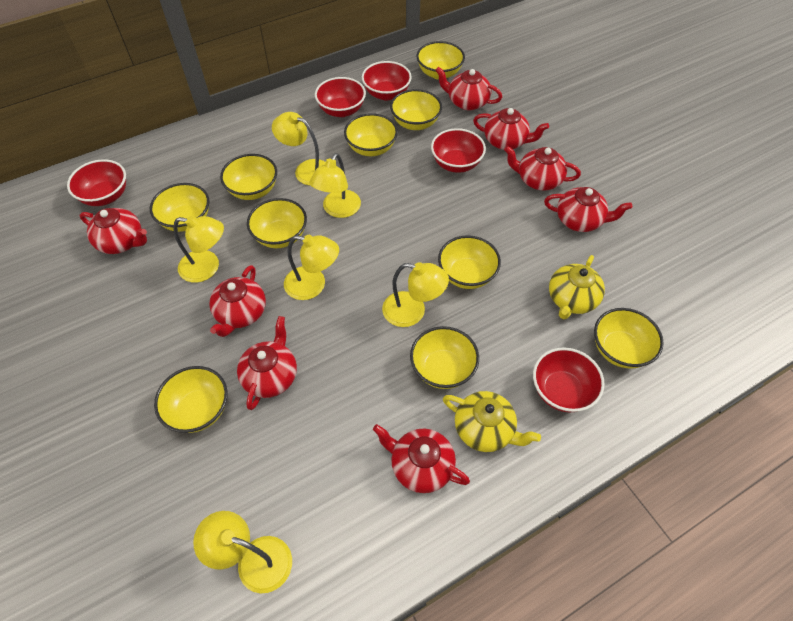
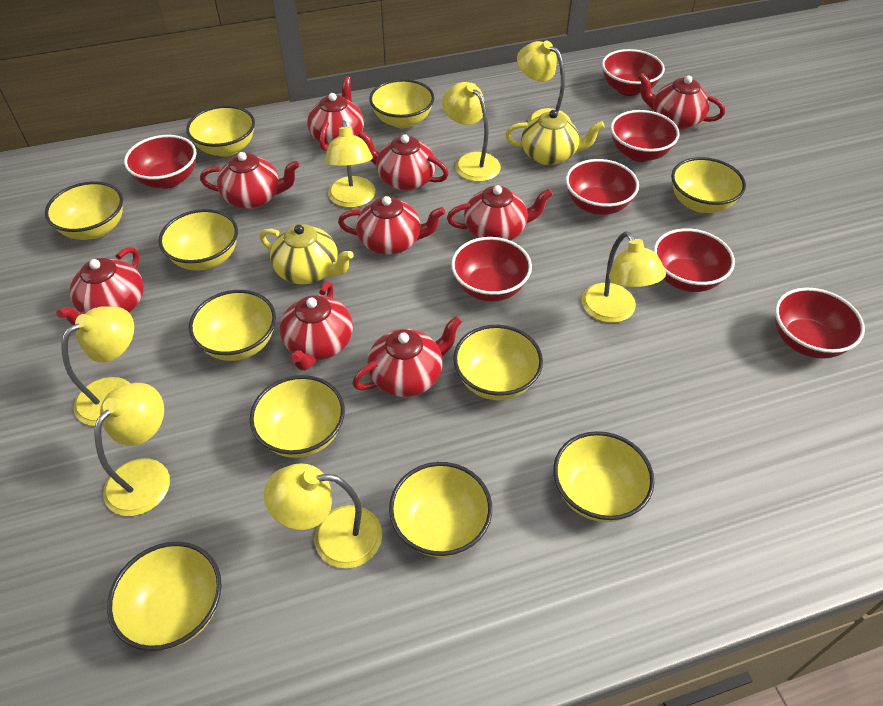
red bowl: [67,159,126,206] [315,77,366,117] [362,61,412,100] [431,128,486,173] [533,347,605,413] = 5 -> [124,135,196,189] [451,237,532,301] [566,159,639,215] [602,49,665,96] [610,110,680,162] [653,228,735,292] [775,288,865,359] = 7
red teapot: [80,208,147,254] [209,265,266,337] [237,316,297,410] [373,424,470,493] [435,67,502,111] [473,108,549,150] [504,146,581,191] [544,187,632,232] = 8 -> [56,247,144,325] [200,152,299,209] [280,281,353,371] [307,76,364,151] [338,196,445,255] [352,316,462,397] [358,131,449,191] [447,185,553,241] [638,73,725,130] = 9
yellow bowl: [150,183,209,232] [154,366,227,433] [220,154,277,200] [247,198,307,248] [344,113,398,156] [390,89,442,130] [410,326,479,389] [417,41,465,80] [438,235,501,289] [594,308,664,369] = 10 -> [45,181,123,240] [107,542,222,651] [158,209,238,271] [186,105,255,157] [189,290,276,361] [250,375,345,458] [369,79,434,128] [389,462,492,557] [453,325,543,400] [553,431,654,522] [671,157,746,213] = 11
yellow lamp: [173,215,224,283] [193,511,292,594] [272,112,326,186] [284,235,339,300] [309,153,361,218] [382,262,449,327] = 6 -> [61,307,134,426] [94,383,170,516] [264,463,382,568] [325,120,375,208] [442,82,501,182] [517,41,571,123] [581,231,666,323] = 7

